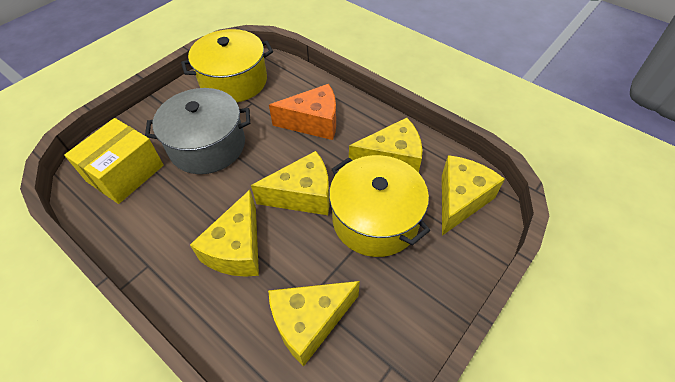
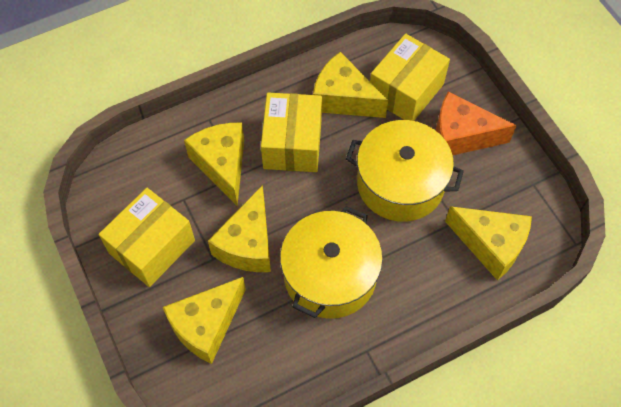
grey pot: [145,88,250,174] = 1 -> none = 0
yellow box: [64,118,164,204] = 1 -> [99,188,195,287] [261,92,322,172] [370,34,450,121] = 3

